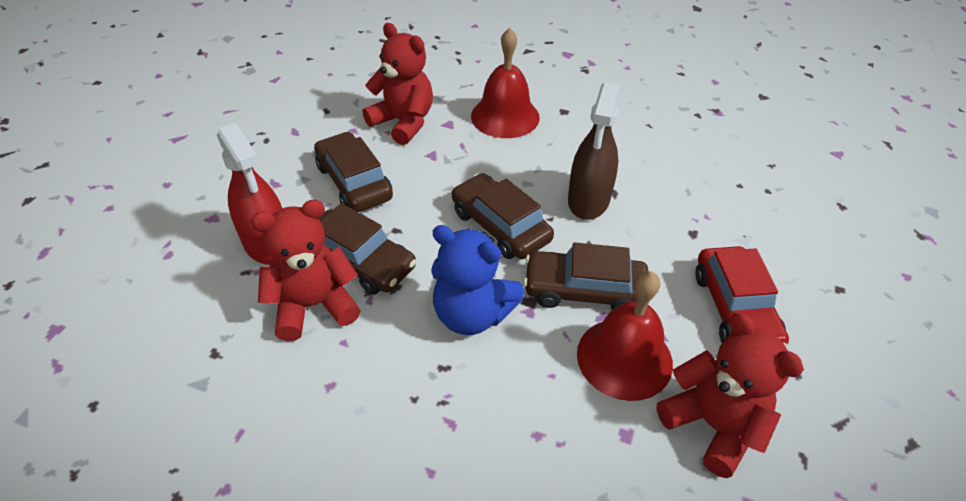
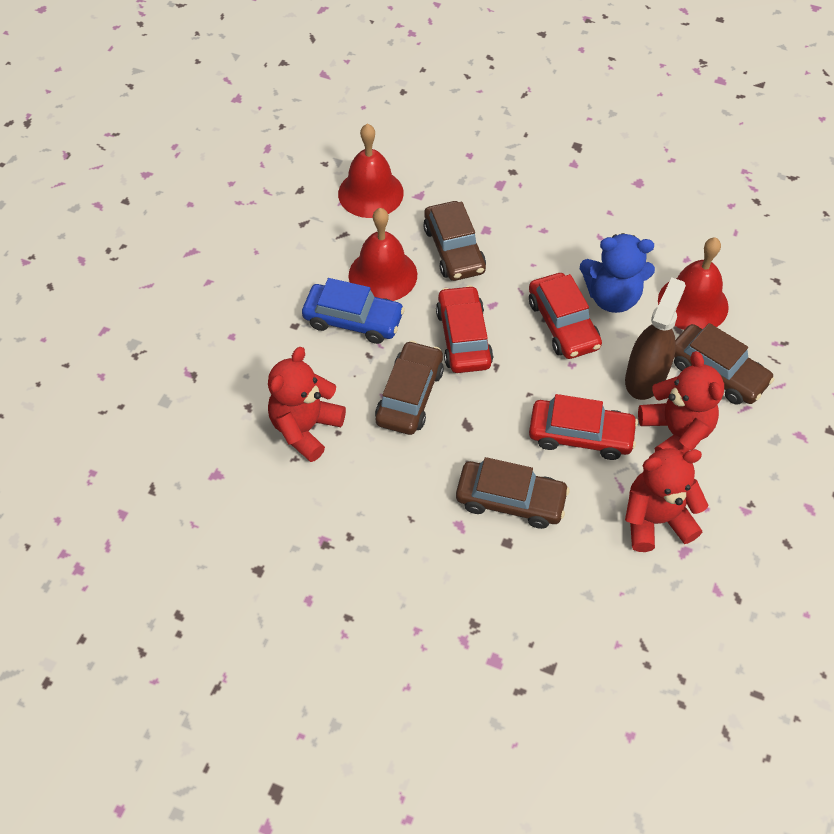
blue car: none = 0 -> [302,278,405,344] = 1
red bell: [471,28,540,138] [577,271,673,401] = 2 -> [338,124,404,218] [349,208,417,301] [658,237,729,330] = 3
red car: [695,246,789,347] = 1 -> [436,285,493,373] [529,273,602,359] [529,394,638,460] = 3
red spray bottle: [217,122,282,265] = 1 -> none = 0

